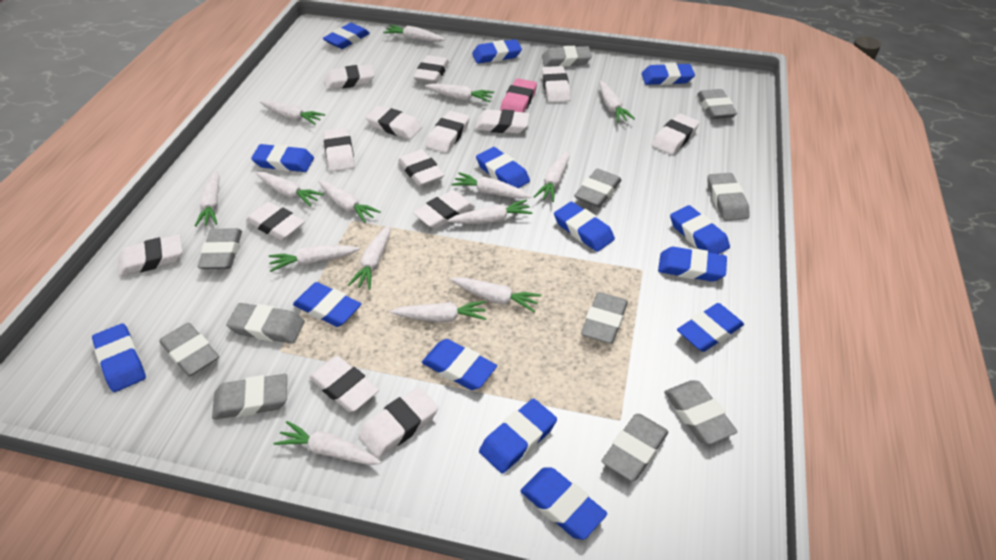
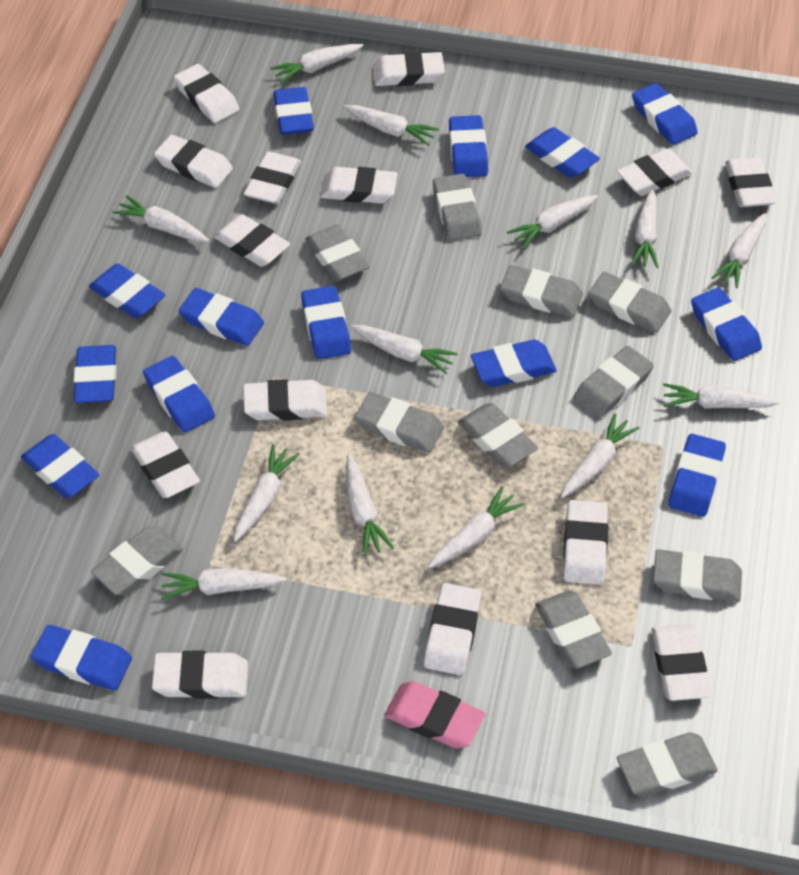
white carrot: [195,171,220,227] [256,172,324,207] [260,100,325,125] [269,245,360,272] [274,421,381,465] [318,180,381,223] [348,225,391,290] [383,25,445,42] [390,301,486,322] [425,84,494,102] [448,200,533,224] [450,277,541,312] [451,172,532,199] [534,151,570,202] [600,81,635,123] = 15 -> [113,195,209,242] [161,568,286,600] [234,444,300,542] [270,44,363,84] [344,105,439,146] [346,455,394,556] [351,325,458,374] [428,486,524,568] [507,195,598,249] [561,414,640,498] [631,189,659,268] [663,383,779,409] [712,213,766,288] = 13

